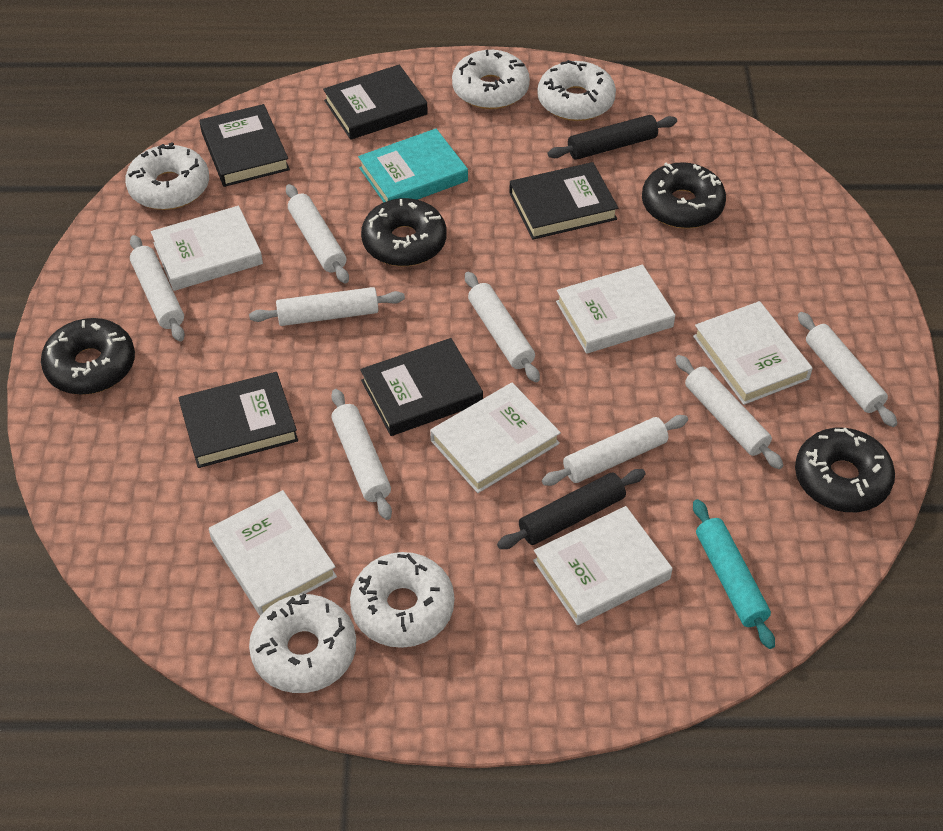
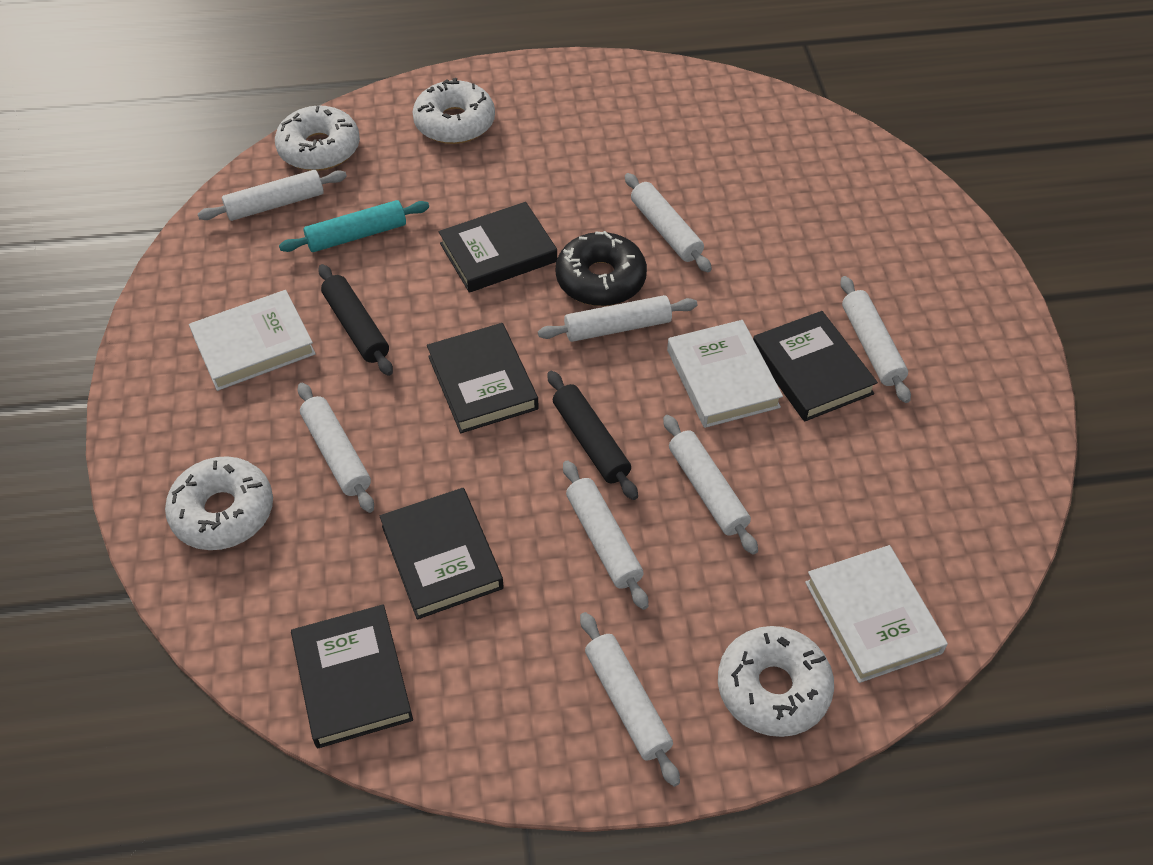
black donut: [41,318,135,395] [361,198,447,266] [642,162,726,229] [795,428,895,512] = 4 -> [556,231,647,306] = 1
turquoise book: [358,129,468,202] = 1 -> none = 0
white book: [151,206,263,291] [209,490,337,616] [430,383,561,493] [533,506,673,625] [556,265,675,354] [693,301,813,405] = 6 -> [189,290,316,391] [667,320,783,428] [805,545,948,683] = 3
white donut: [125,142,209,210] [249,594,356,693] [350,552,454,648] [452,50,530,109] [537,60,616,121] = 5 -> [165,456,273,550] [275,105,360,171] [412,78,495,144] [718,626,834,737] = 4

